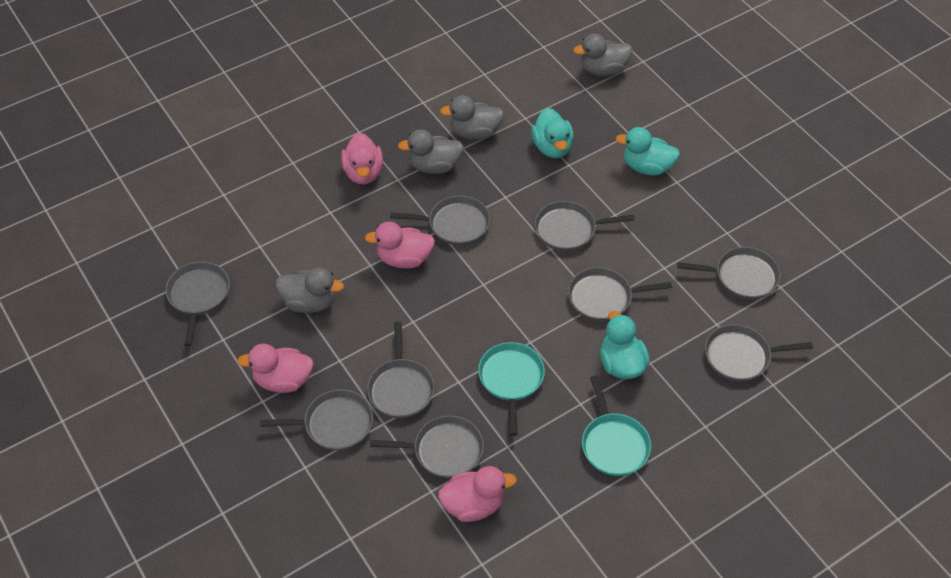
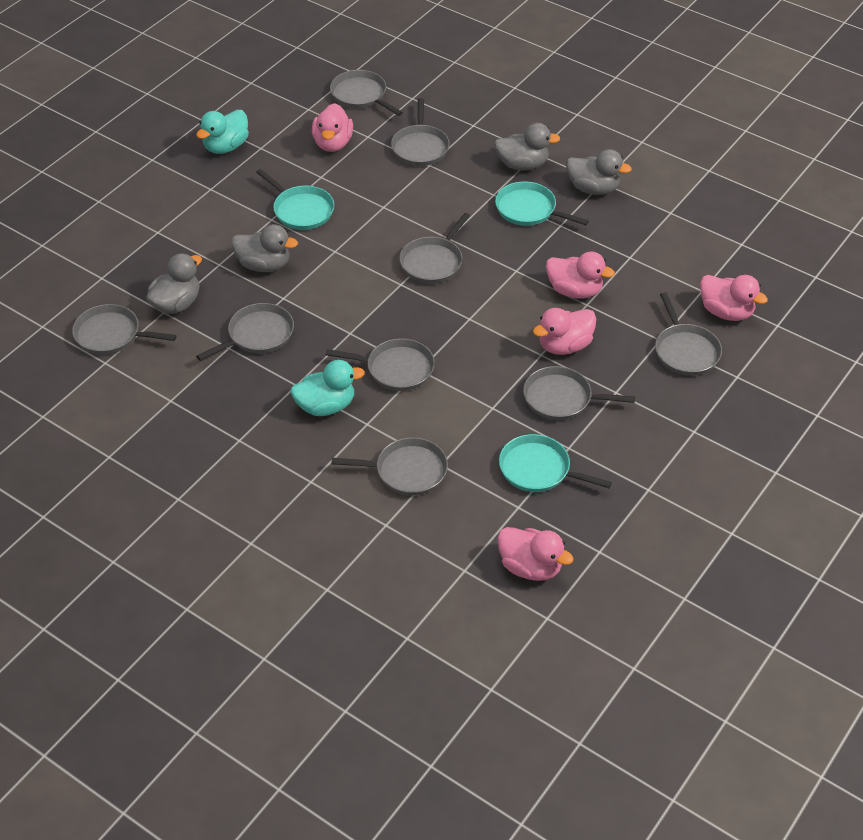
pink duck: [237,344,314,393] [341,133,383,184] [365,222,435,269] [438,466,517,522] = 4 -> [312,103,353,152] [497,527,574,581] [533,308,596,355] [546,251,615,299] [700,275,768,321] = 5
turquoise duck: [531,108,574,158] [600,311,650,379] [616,127,680,176] = 3 -> [196,110,249,154] [290,360,365,416] = 2
turquoise pan: [478,342,545,436] [582,375,651,476] = 2 -> [256,169,334,230] [495,181,589,226] [499,434,612,492] = 3

